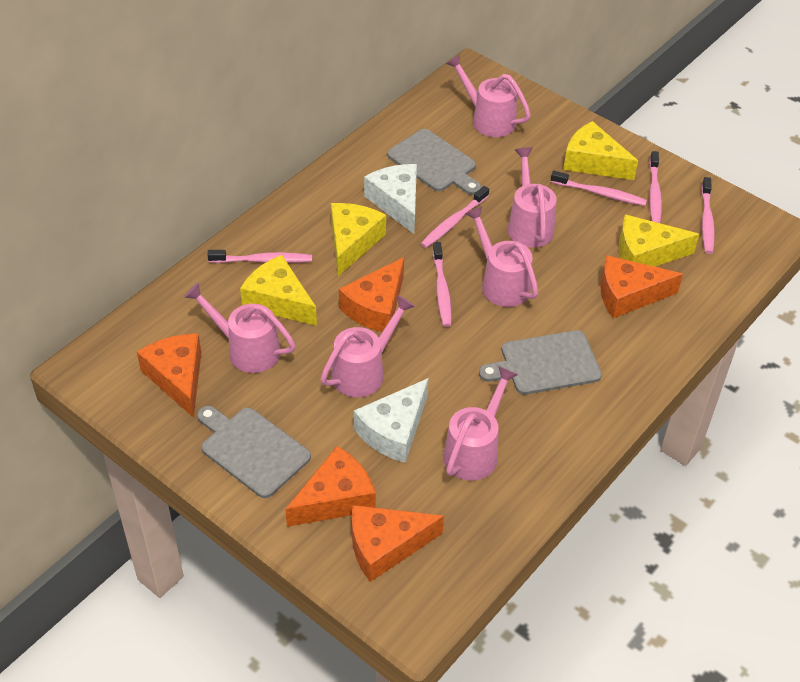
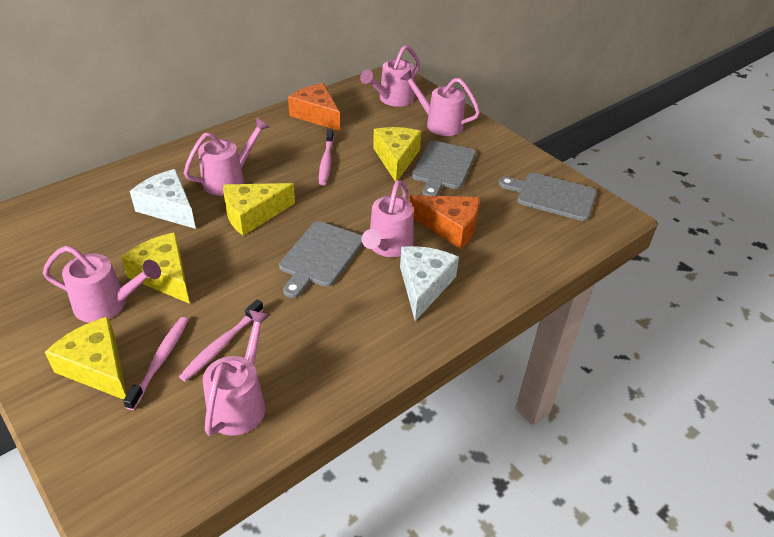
orange cheese: [137,333,201,418] [285,446,376,527] [339,257,404,332] [352,505,444,582] [600,255,683,318] = 5 -> [288,83,340,131] [409,195,479,249] = 2
pink toothbrush: [207,250,312,263] [421,186,489,248] [433,242,452,327] [551,171,647,206] [649,151,662,223] [701,177,715,254] = 6 -> [123,317,188,410] [179,299,264,382] [319,129,334,186] = 3

